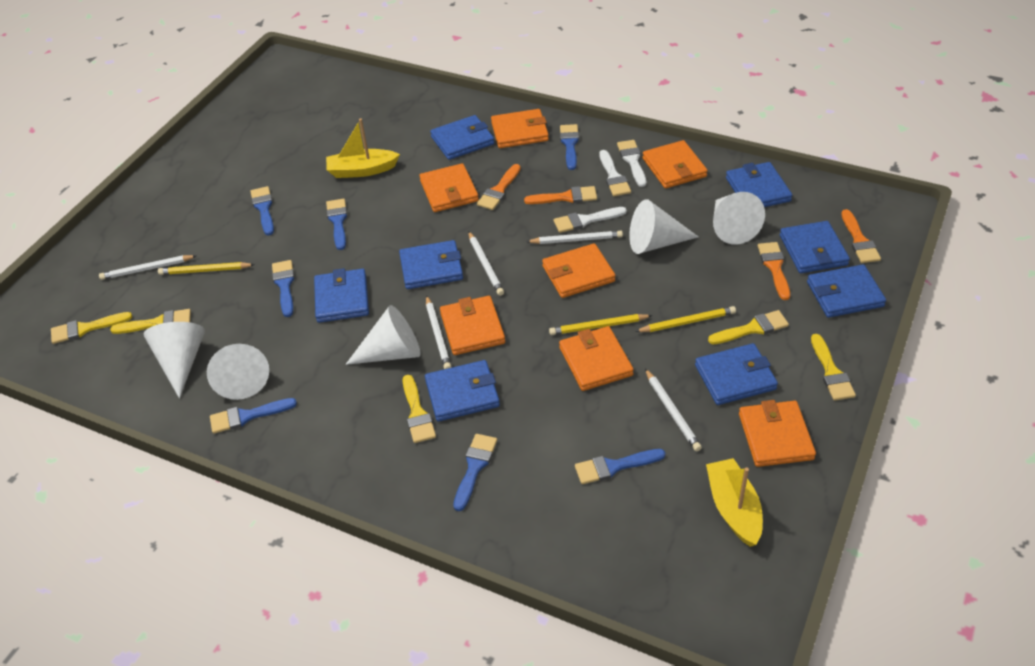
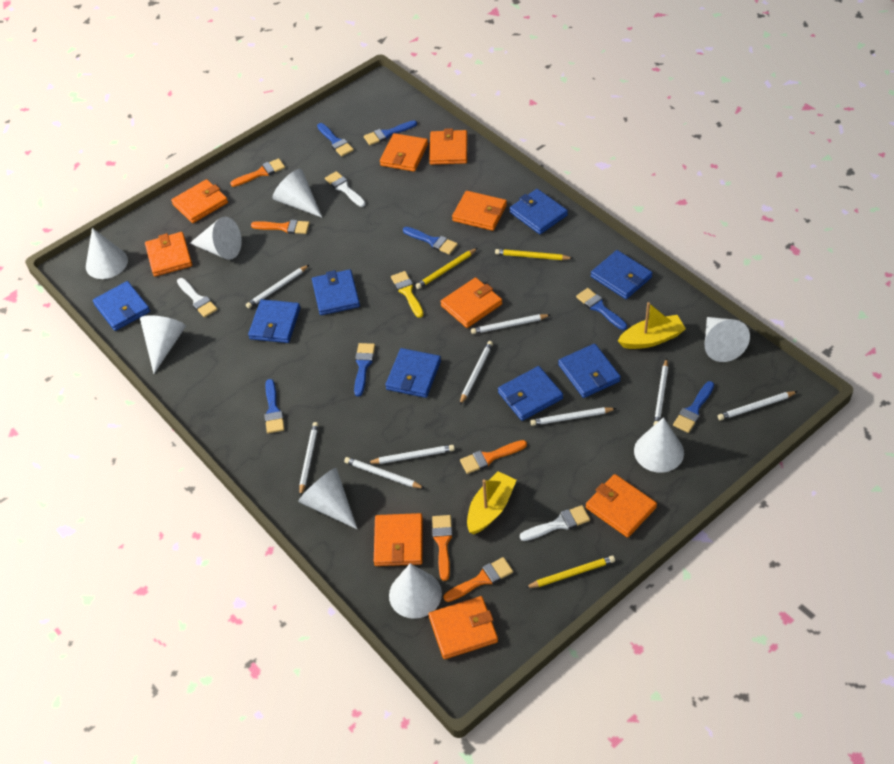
orange brush: [477,164,521,210] [524,186,597,204] [758,242,790,300] [841,209,881,263] = 4 -> [230,158,285,187] [251,220,310,234] [432,515,453,581] [443,557,513,602] [460,440,527,474] = 5
orange wallet: [419,163,479,212] [440,296,505,355] [491,109,549,148] [542,243,615,298] [559,326,634,391] [642,140,708,188] [739,400,816,467] = 7 -> [145,232,192,277] [171,179,228,223] [374,513,423,566] [380,133,428,172] [429,128,467,165] [429,596,498,659] [440,277,502,328] [452,191,507,231] [586,474,657,538] = 9
white cone: [144,322,205,398] [207,344,269,400] [346,305,420,365] [629,199,698,254] [713,192,765,245] = 5 -> [86,228,128,279] [140,315,186,374] [190,217,242,260] [272,169,322,218] [298,468,357,529] [389,564,442,619] [634,417,684,473] [705,317,750,362] = 8
white pencil: [99,255,196,280] [426,295,451,369] [468,231,504,296] [526,231,623,244] [645,369,702,451] = 5 -> [246,265,309,308] [299,422,319,497] [344,457,425,489] [367,445,455,464] [460,341,493,405] [471,314,550,334] [530,407,617,426] [653,358,668,425] [718,391,798,420] = 9
yellow brush: [51,312,132,344] [110,309,191,334] [403,375,436,443] [708,310,789,344] [811,334,856,401] = 5 -> [391,271,424,318] = 1

